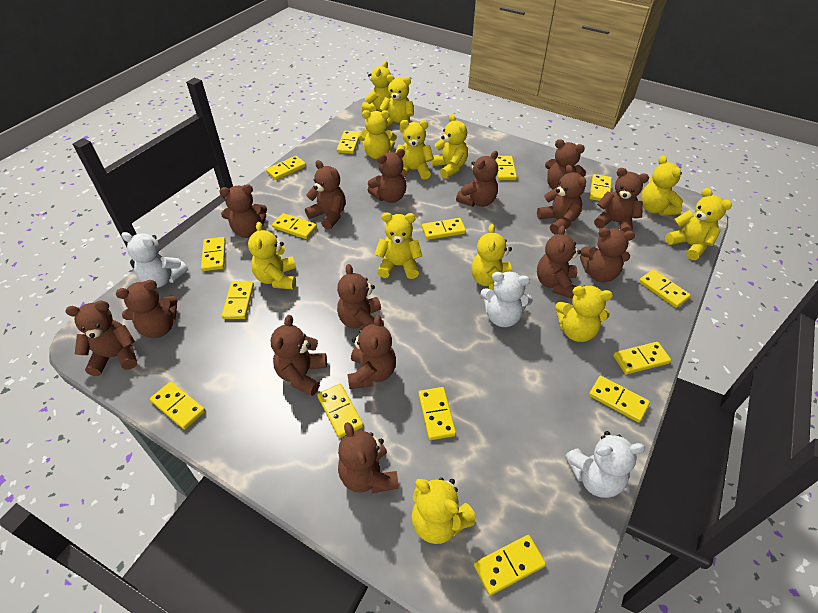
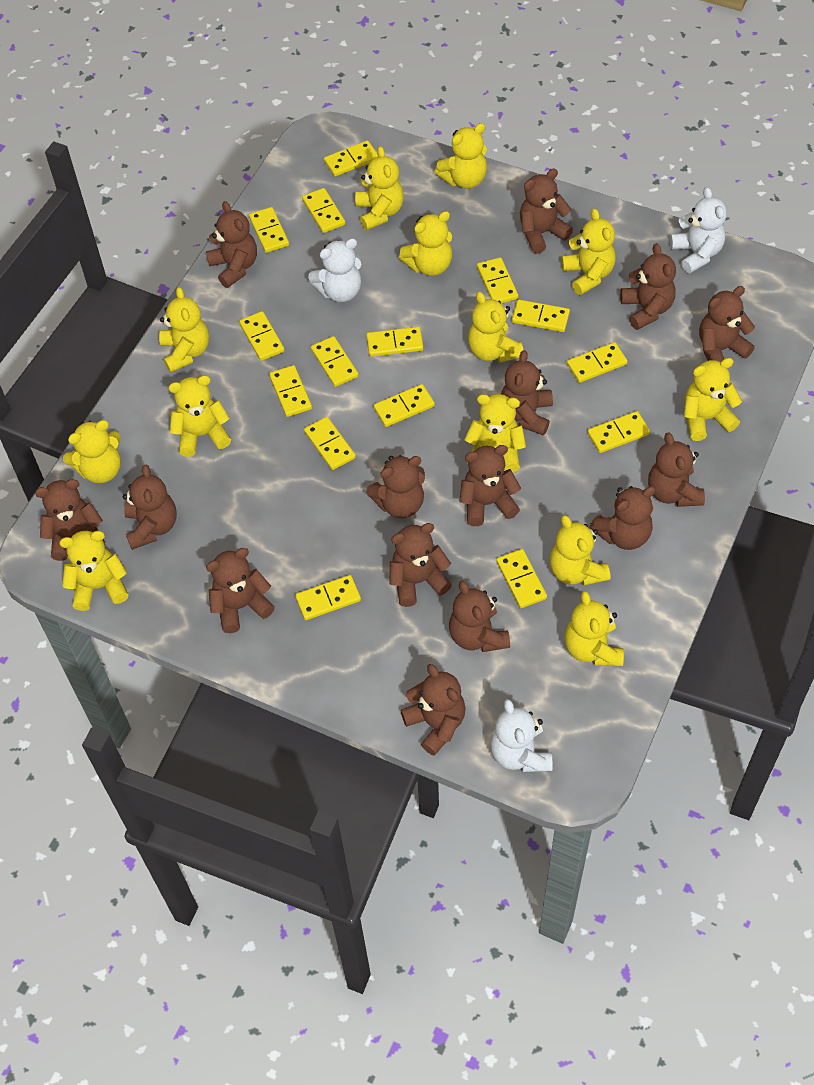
yellow teddy bear: [248,222,296,289] [358,110,397,159] [362,61,391,112] [374,213,422,279] [379,74,414,132] [395,120,434,179] [411,477,476,544] [430,114,468,179] [471,224,512,290] [555,286,613,342] [641,155,683,216] [665,188,732,260] = 12 -> [59,531,129,611] [63,420,121,483] [159,287,209,373] [168,375,231,457] [355,146,404,230] [399,211,452,276] [435,123,487,189] [464,394,526,472] [468,292,523,363] [550,515,610,586] [561,208,616,295] [565,591,624,666] [684,358,742,441] = 13

